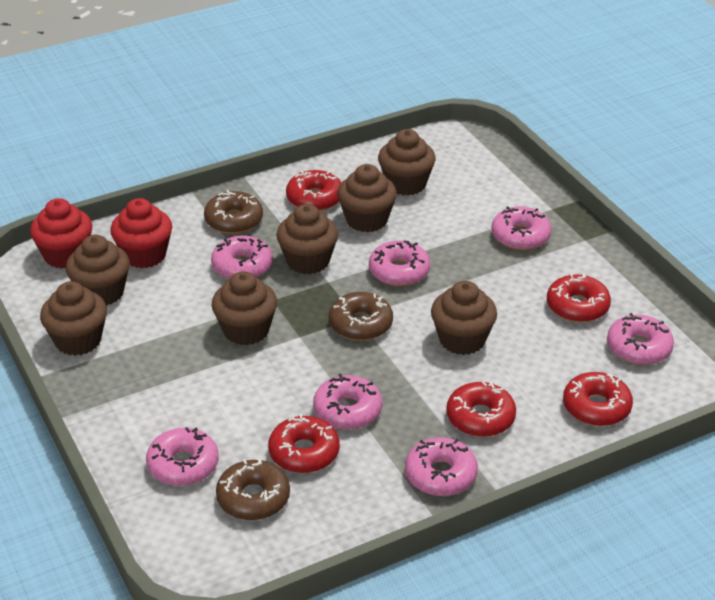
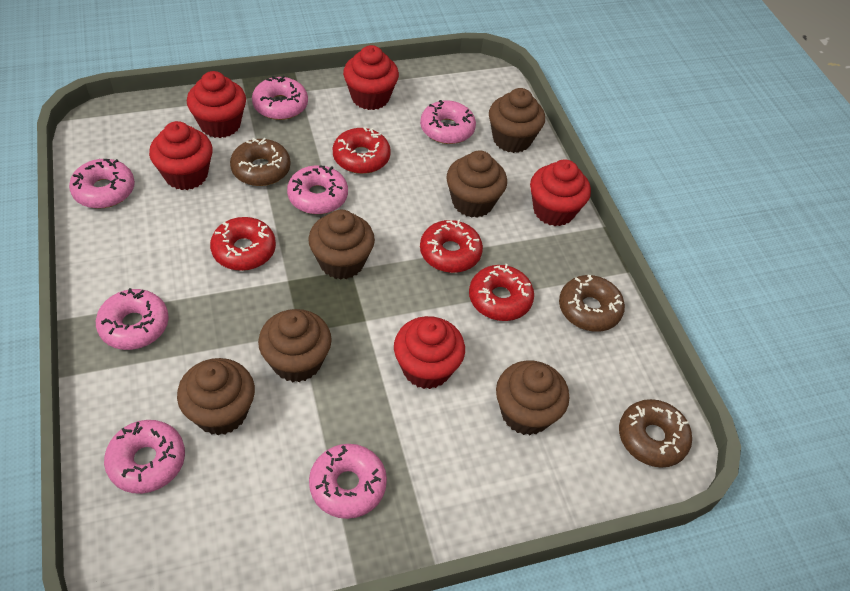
brown cupcake: [40,281,107,356] [66,235,130,306] [212,271,277,345] [276,204,338,274] [337,164,397,232] [378,129,436,196] [431,281,497,355] = 7 -> [177,358,255,435] [258,309,332,382] [308,210,375,279] [446,150,507,218] [489,88,545,153] [496,360,569,435] = 6
red cupcake: [30,198,92,269] [110,198,172,268] = 2 -> [149,121,213,190] [187,71,246,138] [343,45,399,110] [394,316,465,389] [530,159,591,226] = 5
red donut: [268,414,340,473] [286,170,341,211] [446,381,516,437] [547,273,611,322] [563,372,633,426] = 5 -> [210,217,276,271] [333,127,391,174] [420,219,483,273] [469,264,534,321] = 4

